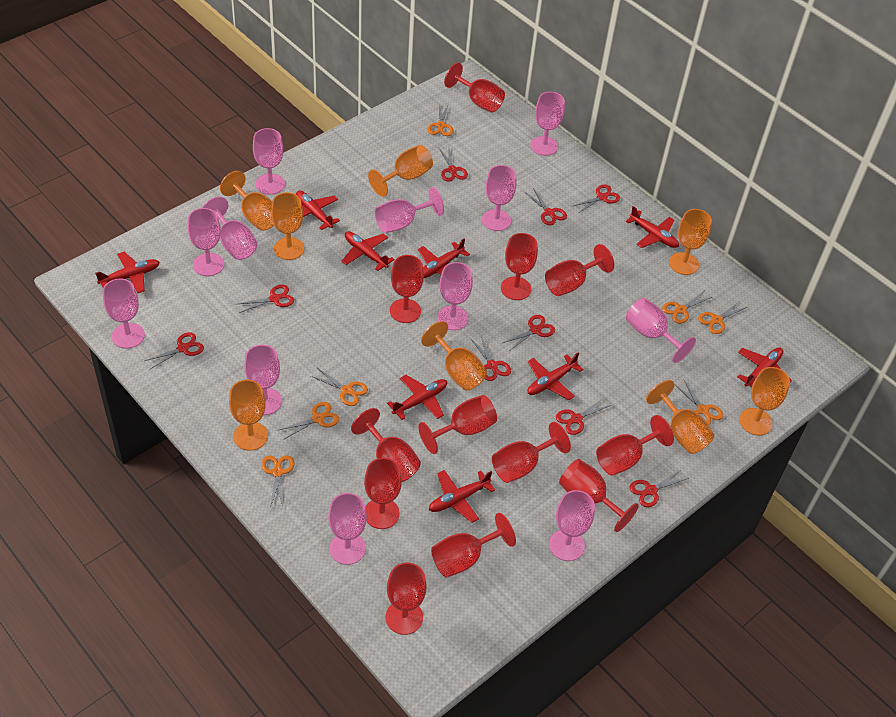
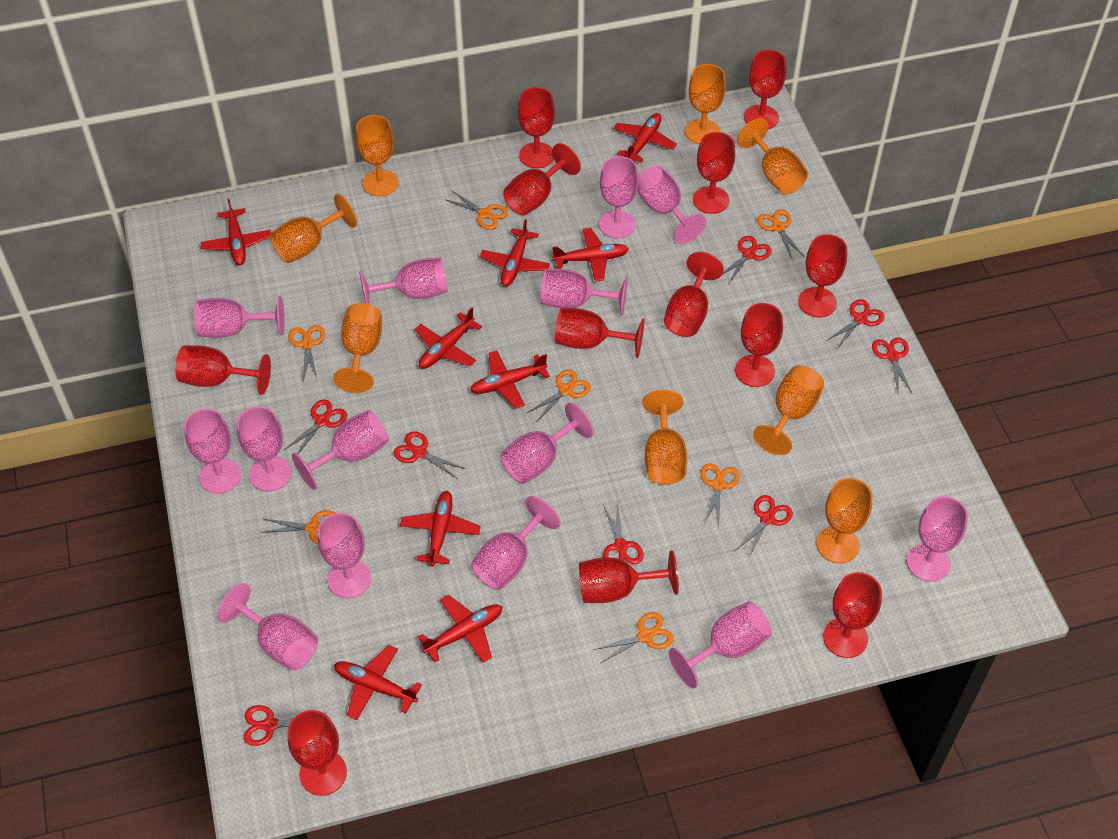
pink goblet: [103,279,145,349] [188,208,224,276] [202,197,257,260] [244,345,282,415] [253,128,285,195] [328,493,367,565] [375,187,444,233] [437,262,473,330] [482,165,517,231] [530,92,565,156] [549,490,595,561] [626,298,696,363] = 12 -> [184,409,241,494] [194,296,285,338] [217,583,319,671] [237,407,292,492] [292,410,389,490] [318,513,371,598] [359,258,447,304] [471,496,561,590] [501,402,594,484] [541,269,628,316] [599,156,639,239] [637,165,706,244] [669,601,772,689] [907,496,968,582] = 14
red scissors: [145,332,204,369] [238,285,294,313] [439,146,468,182] [470,336,511,381] [503,315,555,350] [525,188,567,225] [556,397,611,435] [573,184,620,213] [630,469,689,507] = 9 -> [244,705,326,746] [284,399,347,454] [393,431,466,479] [603,500,644,564] [722,236,772,283] [735,495,793,558] [826,299,885,349] [872,337,912,394] = 8

